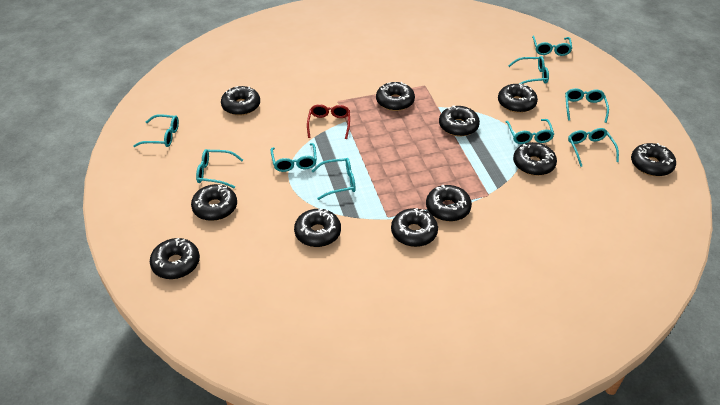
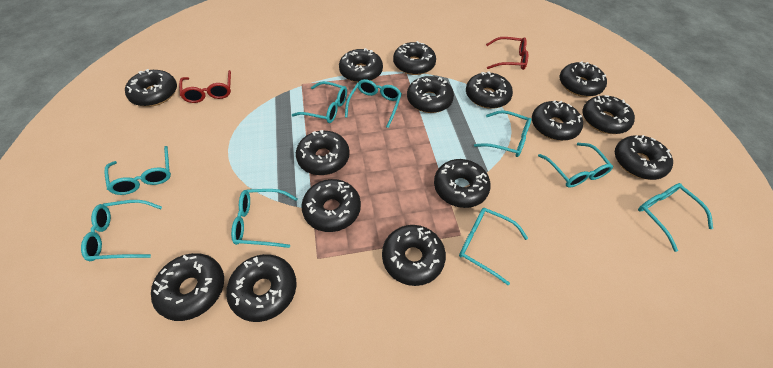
black donut: [150,238,200,279] [191,184,237,221] [221,86,260,116] [294,209,341,247] [376,82,415,111] [391,208,438,247] [426,185,472,221] [439,105,480,136] [498,83,538,113] [513,142,557,176] [631,143,676,176] = 11 -> [125,69,177,107] [151,253,224,321] [226,254,297,322] [296,130,350,175] [301,179,361,232] [339,48,383,83] [382,225,446,286] [393,41,436,75] [407,76,454,113] [434,159,491,208] [466,71,513,109] [532,100,583,141] [559,61,607,97] [582,95,635,134] [615,135,673,180] = 15
red glasses: [307,104,350,139] = 1 -> [179,70,231,103] [486,37,528,70] = 2

